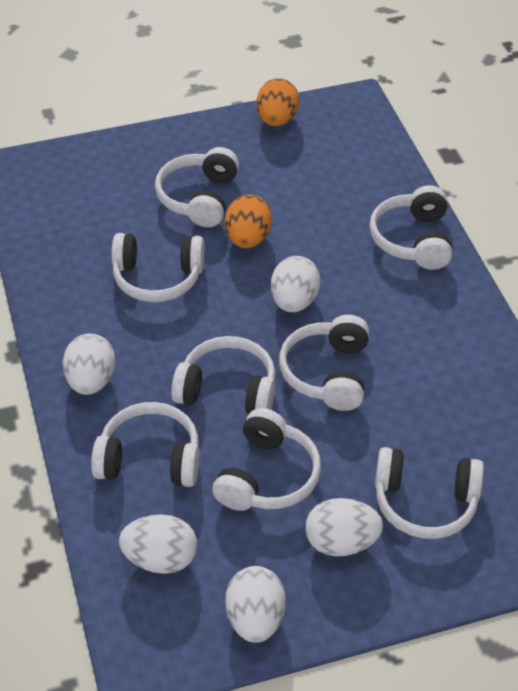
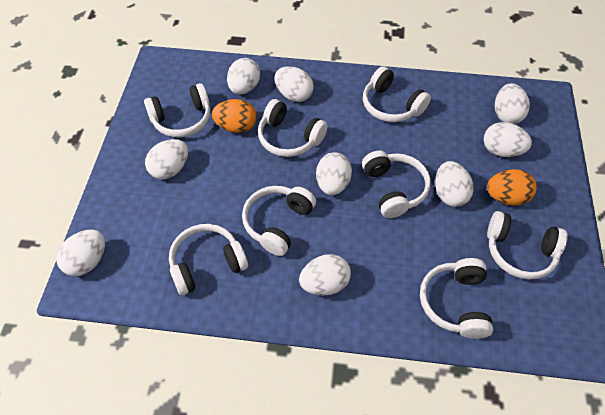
white egg: [63,333,115,395] [119,514,197,574] [226,566,286,643] [271,256,320,312] [305,498,383,557] = 5 -> [56,230,105,276] [145,139,188,180] [227,58,260,94] [275,67,314,102] [299,254,351,296] [316,152,352,195] [435,161,474,207] [484,122,532,157] [495,83,530,124] = 9

